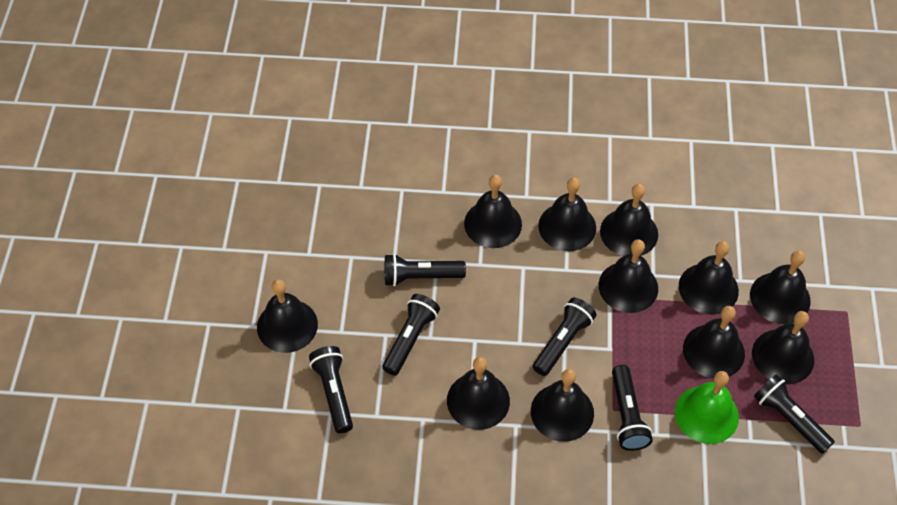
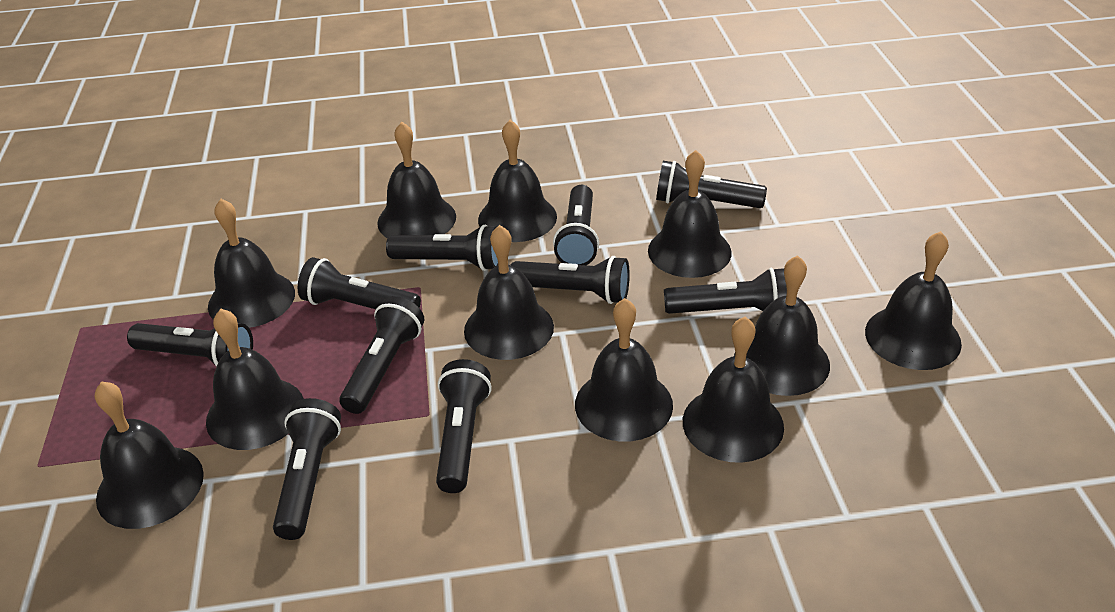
black flashlight: [309,346,353,433] [382,294,440,376] [385,254,466,286] [533,298,596,376] [612,365,653,451] [754,374,835,454] = 6 -> [127,323,253,367] [273,398,341,540] [298,257,421,309] [339,296,424,414] [386,225,498,271] [436,359,492,493] [511,256,630,304] [553,185,599,265] [656,161,767,208] [664,268,787,314] = 10
green bell: [675,371,739,444] = 1 -> none = 0

